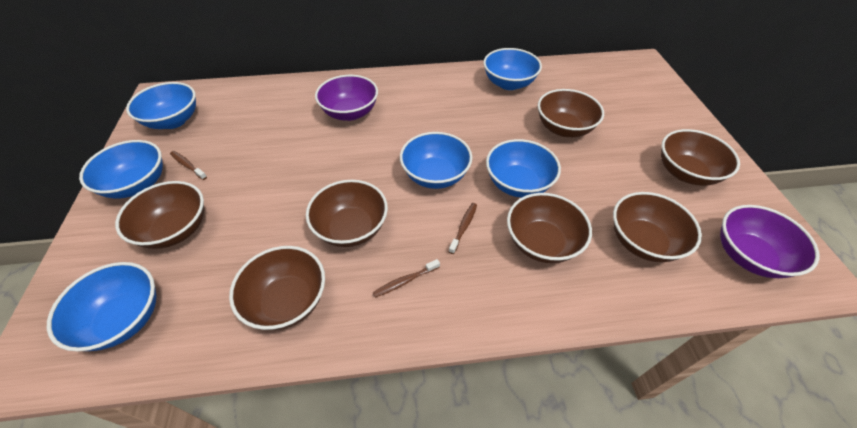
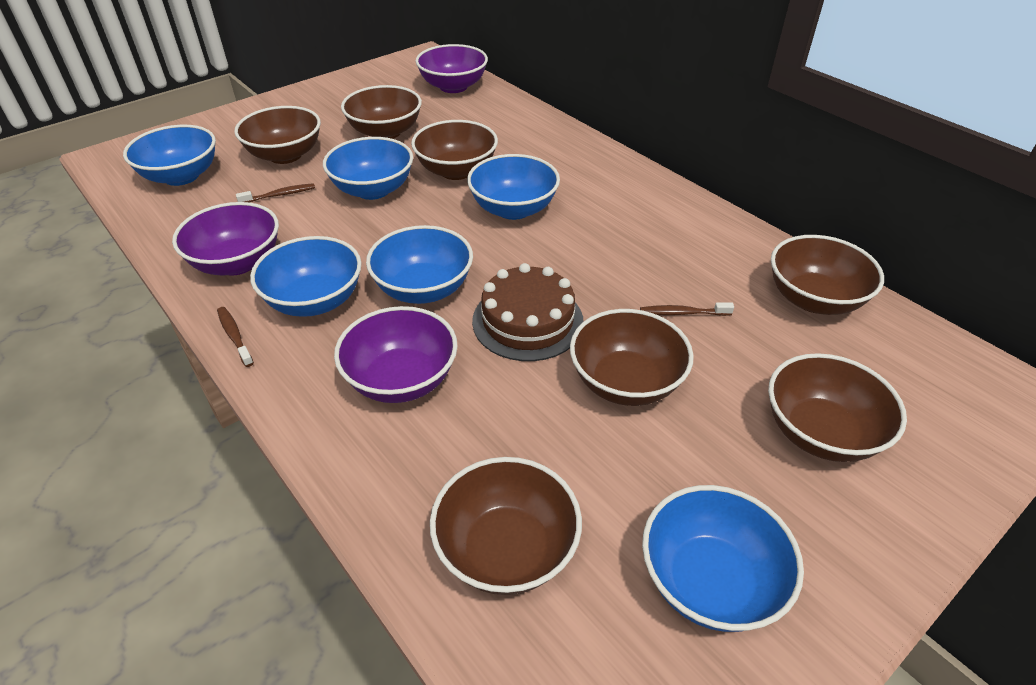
brown cake: none = 0 -> [472,263,584,361] = 1
purple bowl: [315,75,378,121] [720,205,820,278] = 2 -> [172,202,279,276] [334,306,458,403] [416,44,488,93] = 3

